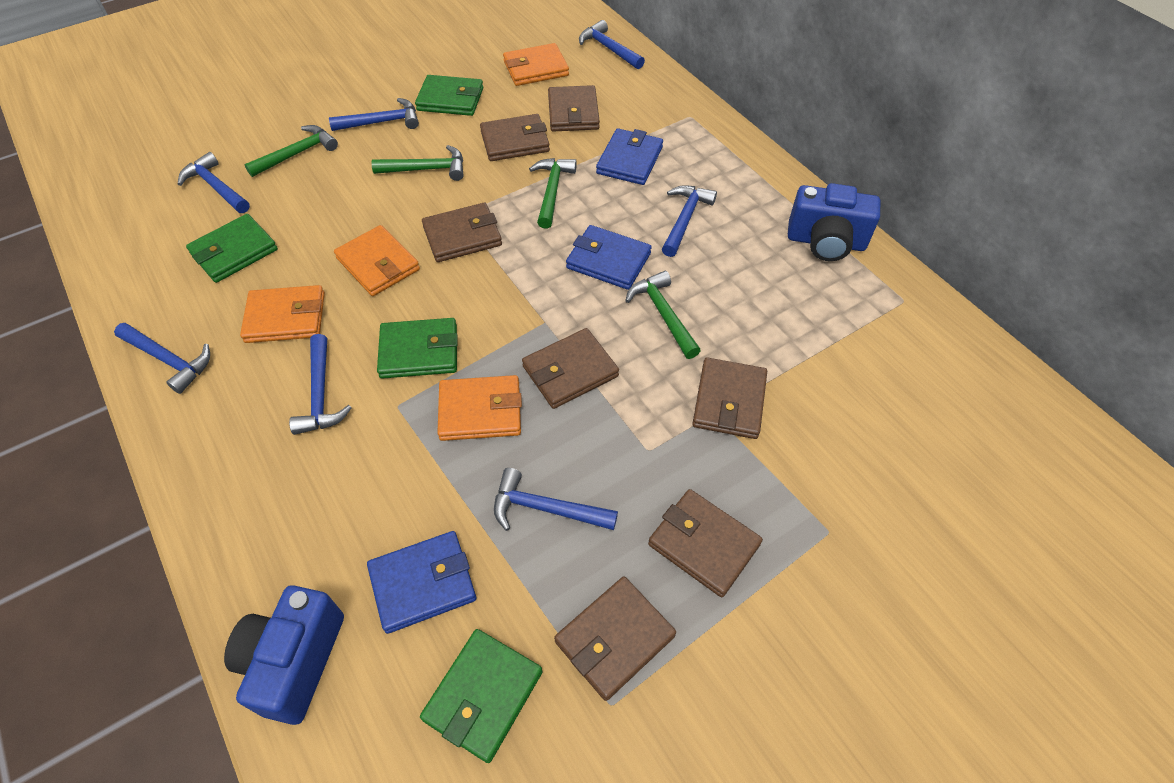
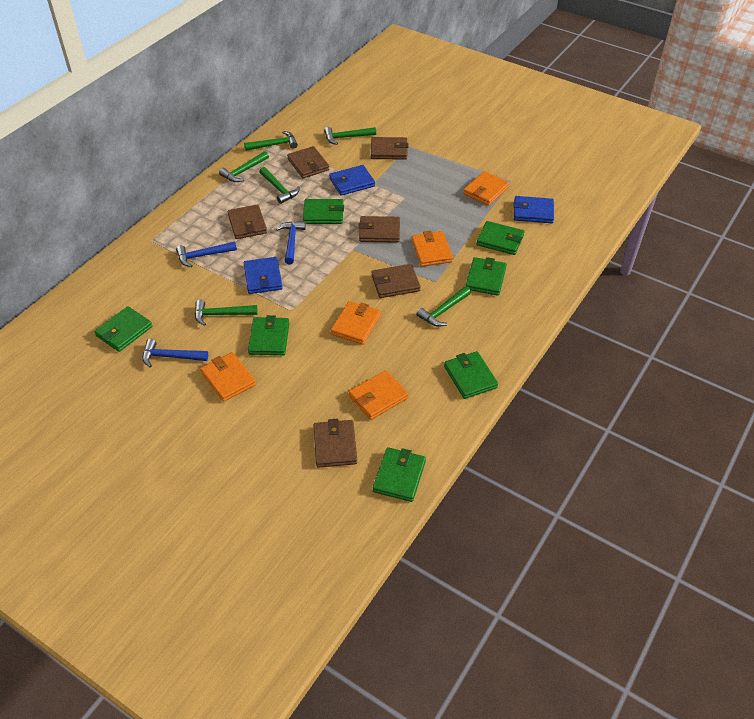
blue camera: [224,585,344,725] [788,183,880,261] = 2 -> none = 0
blue hammer: [114,323,210,394] [178,152,250,213] [289,334,352,435] [329,98,419,131] [494,468,618,531] [579,20,645,69] [662,185,717,257] = 7 -> [142,339,208,367] [176,241,237,267] [276,221,306,264] = 3
brown wallet: [422,203,502,262] [480,114,550,161] [522,328,619,409] [548,85,600,132] [554,576,676,701] [648,489,763,597] [692,357,767,439] = 7 -> [228,204,267,239] [287,146,329,178] [313,419,357,468] [358,216,400,243] [371,137,409,160] [371,264,421,298] = 6
green hammer: [244,125,338,177] [372,145,463,181] [529,158,577,229] [625,271,701,359] = 4 -> [195,300,258,326] [219,151,269,182] [244,131,298,151] [259,167,300,204] [324,127,376,145] [416,286,471,327] = 6
green wallet: [186,214,278,283] [377,318,457,379] [415,75,483,116] [420,629,543,763] = 4 -> [94,306,152,352] [248,315,289,355] [303,199,344,224] [373,447,426,502] [444,351,498,399] [466,257,507,296] [477,221,525,255] = 7
orange wallet: [240,285,325,343] [334,225,420,296] [437,375,522,441] [503,43,569,86] = 4 -> [200,352,256,402] [331,301,381,345] [349,370,409,420] [411,231,453,267] [463,171,509,206] = 5

